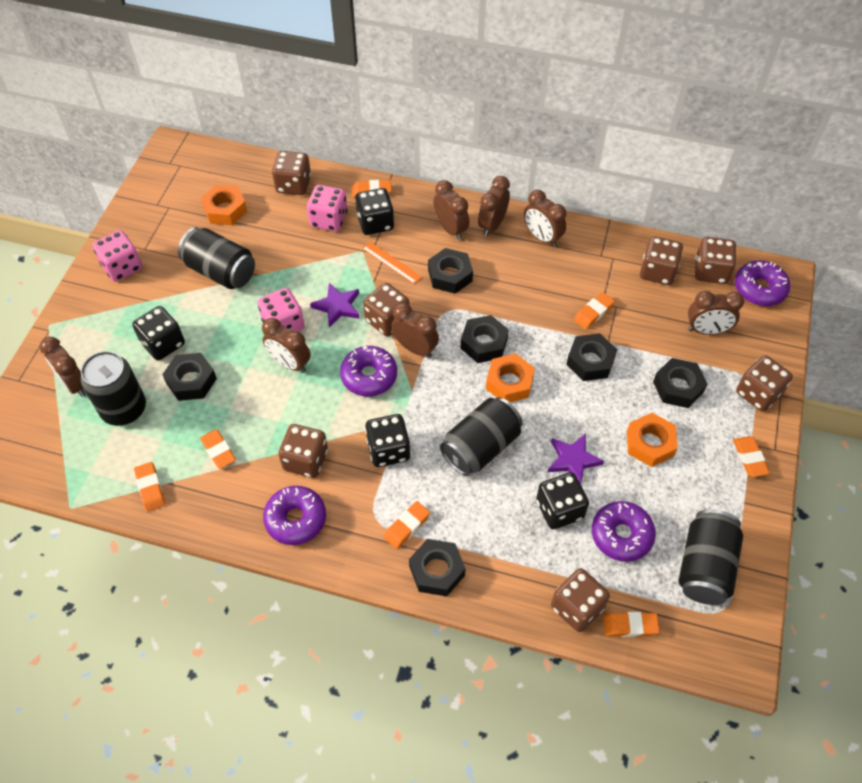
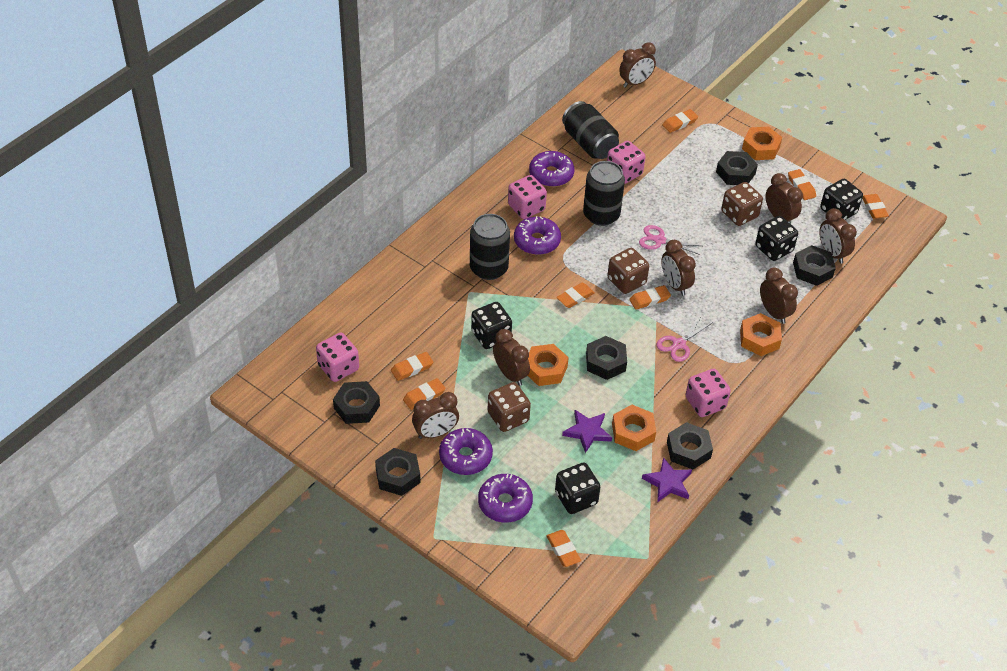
black can: [80,351,146,426] [178,227,255,289] [440,397,523,476] [678,509,743,605] = 4 -> [470,214,510,280] [562,101,619,159] [583,161,625,226] = 3
brown dice: [272,151,311,195] [278,424,328,478] [363,283,410,337] [551,568,610,632] [640,236,683,285] [695,237,736,284] [736,355,793,411] = 7 -> [488,382,531,432] [607,248,649,294] [721,182,763,226] = 3
orange eraser: [134,462,165,512] [200,429,236,469] [352,180,392,198] [383,501,430,549] [574,292,615,329] [603,612,660,637] [733,436,770,477] = 7 -> [391,352,433,381] [403,378,446,410] [546,530,581,567] [557,283,595,308] [629,285,671,310] [662,109,698,133] [788,169,816,200] [862,194,889,219] = 8
orange nut: [201,185,247,225] [486,353,535,402] [627,413,678,467] = 3 -> [528,344,569,386] [612,405,656,451] [740,313,782,356] [742,126,782,160] = 4
orange ruler: [362,241,422,284] = 1 -> none = 0
pink dice: [93,230,142,282] [258,288,305,332] [307,185,348,232] = 3 -> [316,333,359,382] [508,175,547,219] [607,141,646,184] [686,369,731,417] = 4
pink scissors: none = 0 -> [639,225,701,255] [657,316,713,362] = 2

